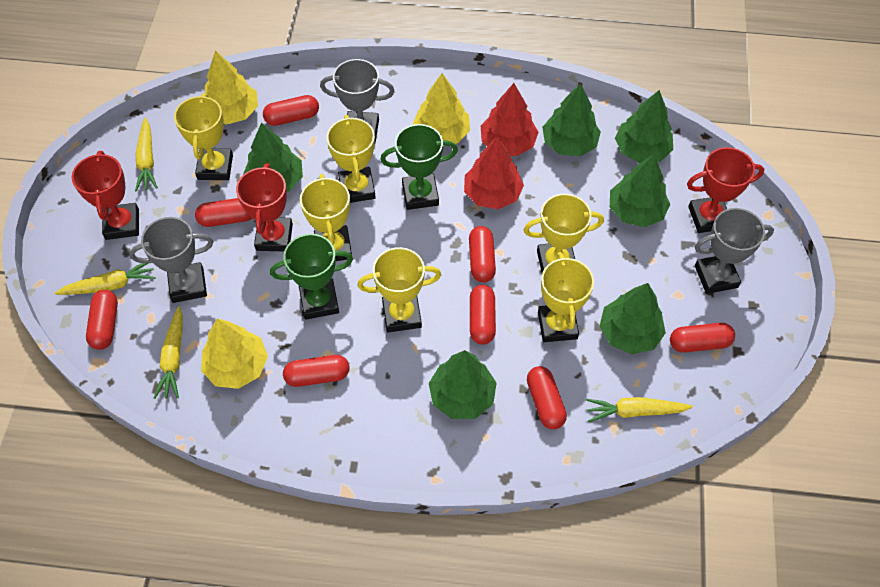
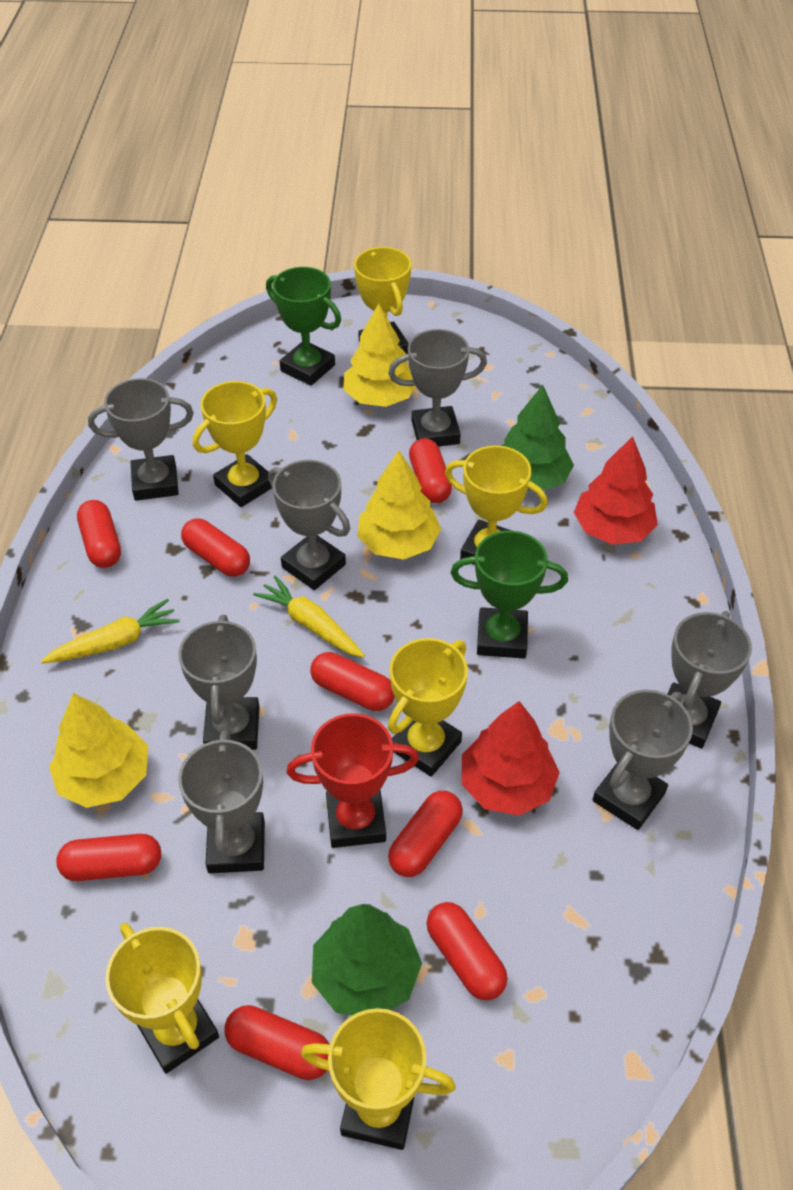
green tree: [243,122,303,192] [429,350,497,419] [542,83,601,156] [599,283,666,354] [610,154,670,227] [615,90,673,163] = 6 -> [312,904,422,1016] [502,385,574,490] = 2
grey trophy: [129,217,213,303] [320,59,395,143] [695,208,774,294] = 3 -> [88,378,194,501] [178,615,260,750] [178,730,265,873] [268,460,350,590] [388,329,487,447] [593,690,693,830] [668,611,752,749] = 7
red trophy: [72,151,139,240] [236,163,293,252] [687,147,764,233] = 3 -> [286,713,419,848] = 1
yellow carrot: [55,263,156,295] [135,118,158,192] [154,306,183,399] [586,397,693,422] = 4 -> [41,599,180,663] [253,575,365,657] = 2

